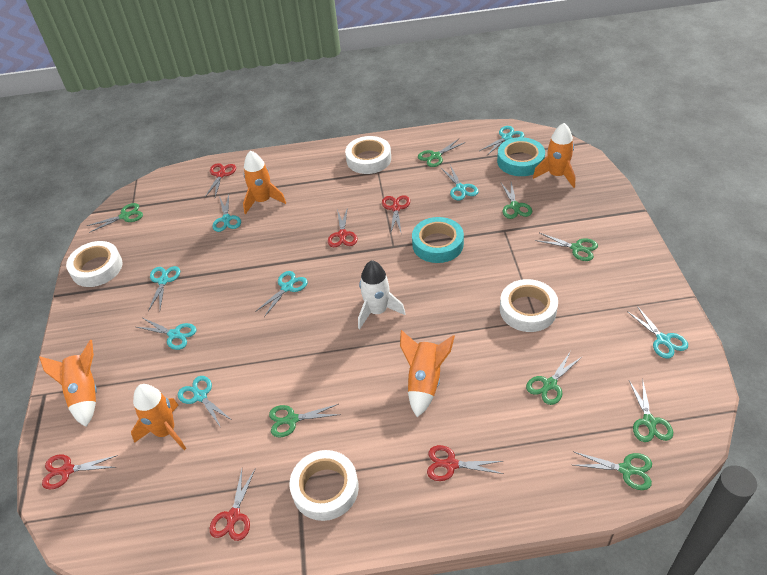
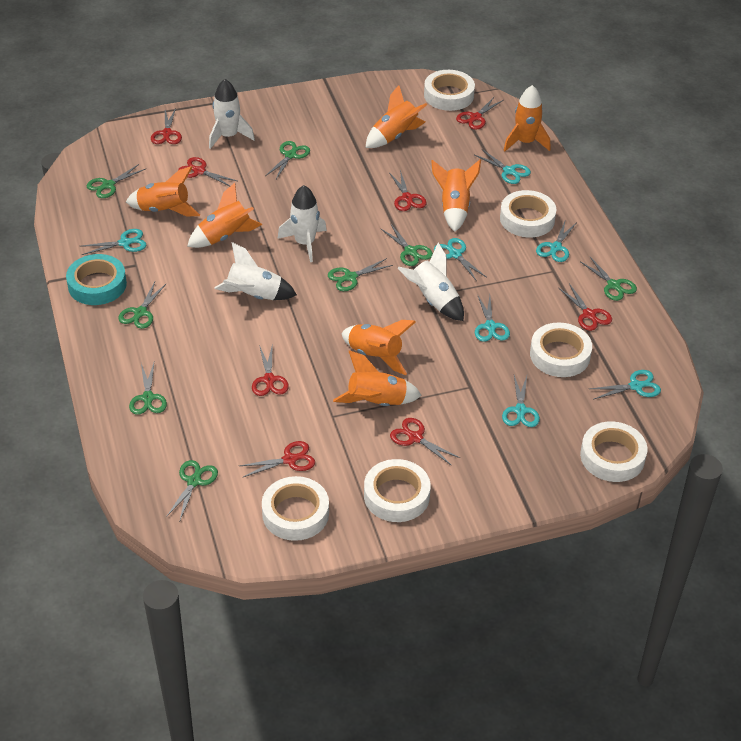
orange rocket: [39,340,97,427] [131,384,186,450] [243,151,286,214] [400,330,455,417] [533,123,575,188] = 5 -> [126,166,200,217] [187,183,262,248] [333,350,422,406] [342,320,416,375] [365,85,427,148] [431,160,481,232] [504,85,551,151] = 7
red scissors: [42,455,118,489] [205,163,236,197] [210,468,256,541] [328,207,357,247] [382,195,410,234] [427,445,504,481] = 6 -> [151,108,182,144] [178,157,237,186] [240,441,315,477] [252,344,289,396] [390,170,427,211] [390,418,460,466] [456,96,503,130] [559,283,612,331] = 8
turquoise scissors: [137,318,197,350] [148,266,180,311] [178,376,233,426] [212,195,241,232] [255,271,308,317] [441,165,478,200] [480,126,524,154] [627,306,688,359] = 8 -> [82,229,146,255] [434,238,486,281] [475,149,531,184] [475,294,510,342] [502,375,540,427] [536,219,577,262] [590,370,661,400] = 7
turquoise tape: [412,217,464,263] [497,137,545,176] = 2 -> [66,254,127,305] = 1
white rocket: [358,260,406,329] = 1 -> [209,79,255,149] [214,242,297,300] [277,185,327,262] [398,242,464,321] = 4
white tape: [66,241,122,287] [290,450,359,521] [345,136,391,174] [500,279,558,332] = 4 -> [262,476,329,541] [364,459,431,522] [424,70,475,111] [500,190,556,238] [530,323,592,377] [580,421,648,482] = 6

